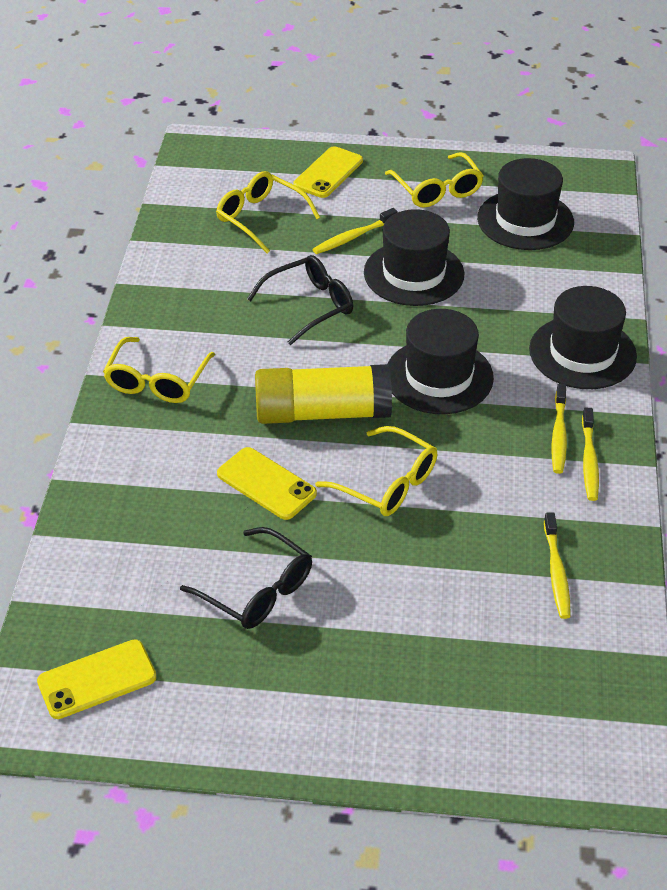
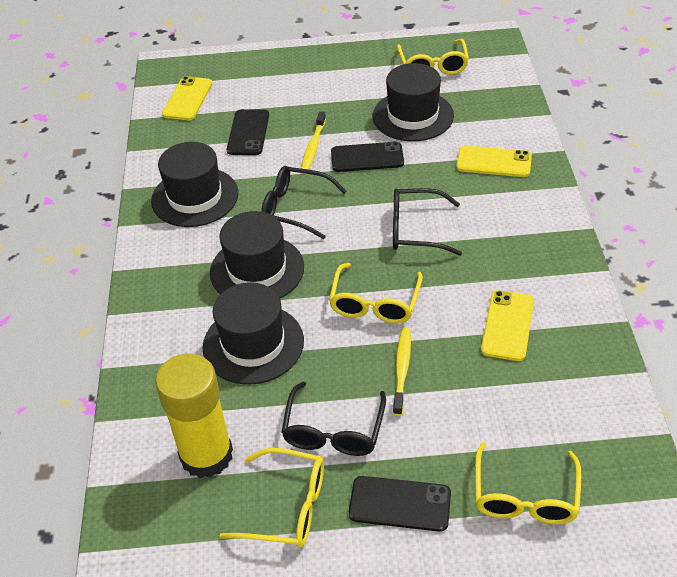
black glasses: [180,527,312,629] [247,255,353,345] = 2 -> [261,166,347,239] [281,382,386,456] [393,188,462,256] = 3
black phone: none = 0 -> [227,109,269,155] [331,142,404,172] [349,476,451,532] = 3
yellow toothbrush: [312,208,398,254] [544,512,571,619] [552,383,567,474] [582,408,599,501] = 4 -> [301,111,326,170] [393,328,411,416] = 2

